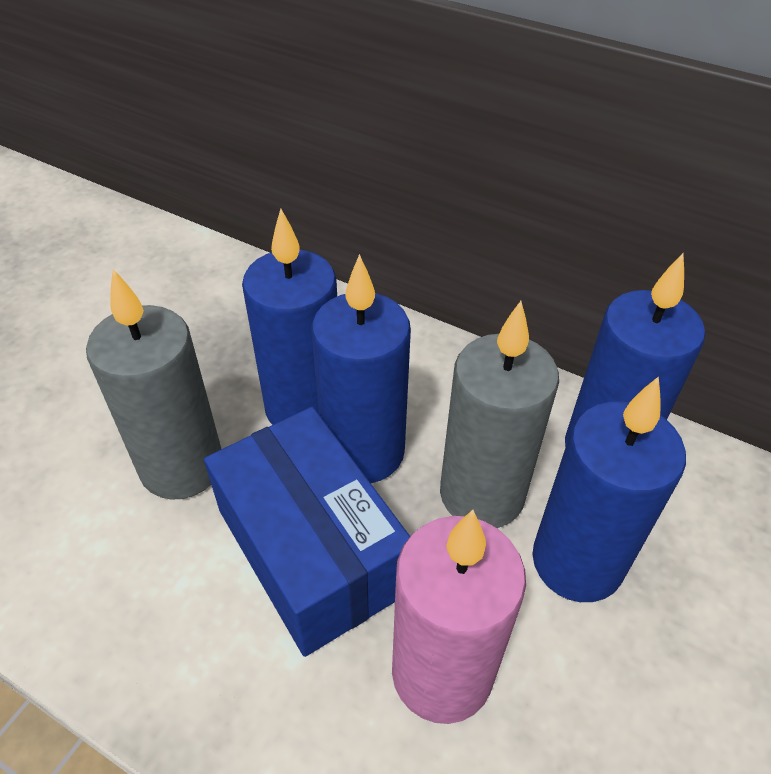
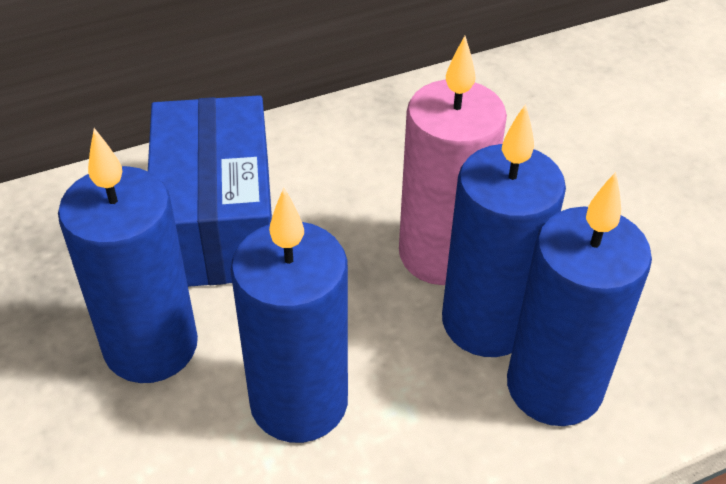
grey candle: [86,269,221,500] [440,301,559,528] = 2 -> none = 0

